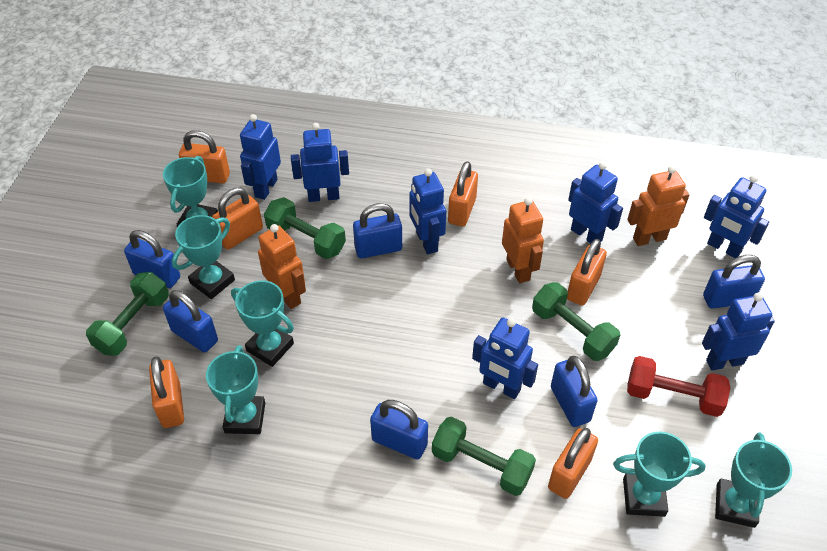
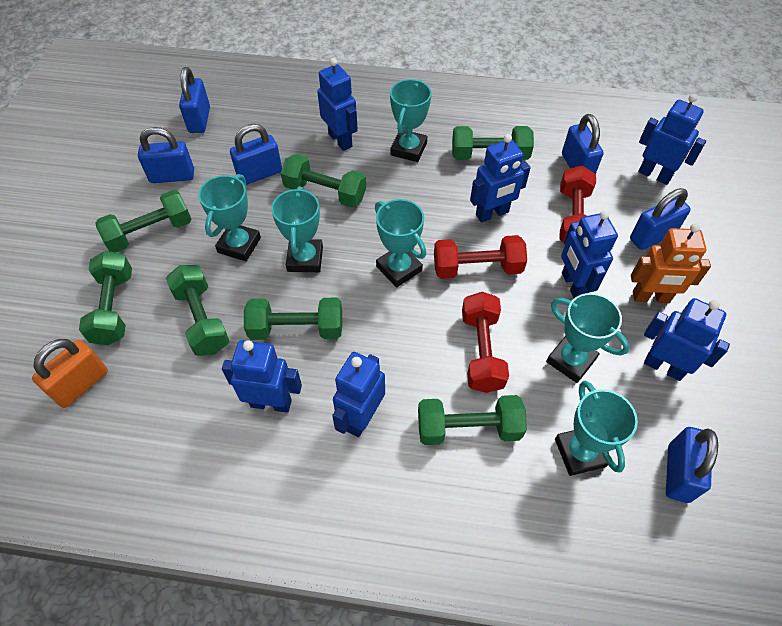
green dumbbell: [86,272,169,356] [264,197,346,259] [432,417,536,496] [532,282,620,361] = 4 -> [79,251,132,345] [96,190,192,253] [166,265,229,356] [244,298,342,340] [281,154,366,207] [418,395,527,445] [452,126,534,160] = 7
orange padlock: [149,357,184,428] [179,130,230,184] [212,188,263,250] [448,161,478,227] [548,428,598,499] [567,239,607,306] = 6 -> [32,339,108,408] = 1
orange robot: [258,224,306,309] [502,197,544,283] [627,166,689,246] = 3 -> [631,223,711,303] = 1
red dumbbell: [627,356,730,417] = 1 -> [434,235,527,279] [462,292,509,393] [560,165,596,243] = 3

